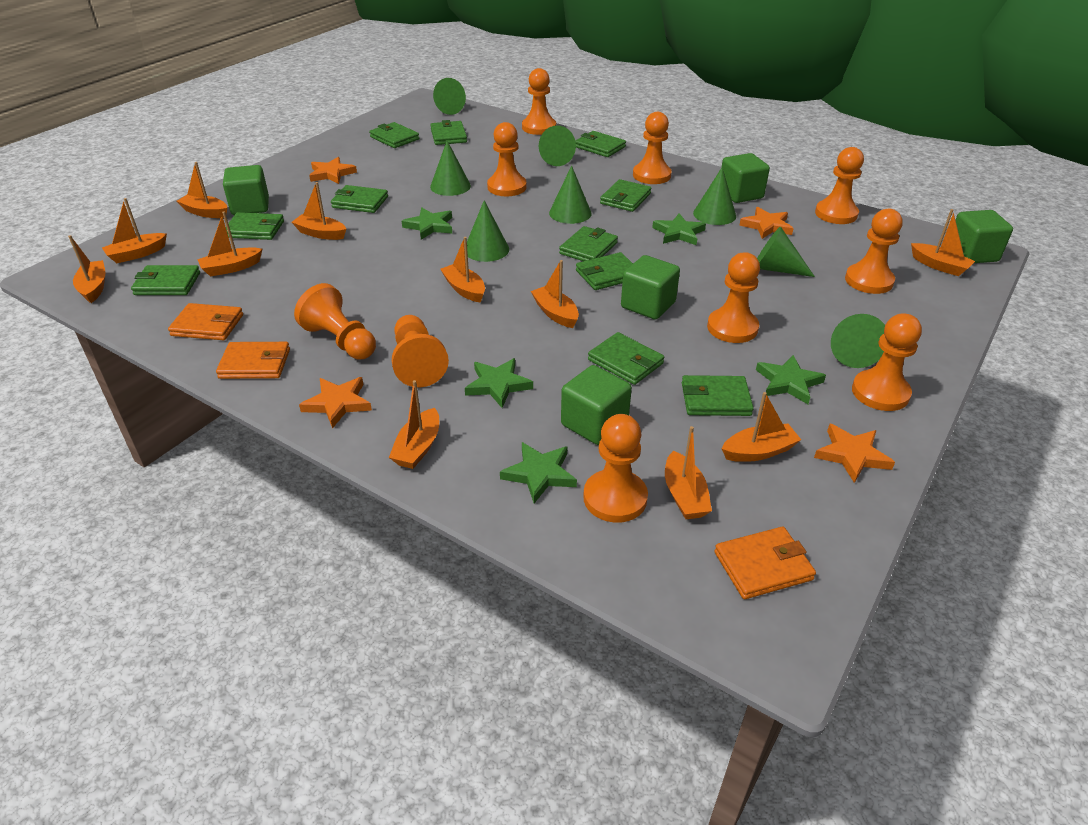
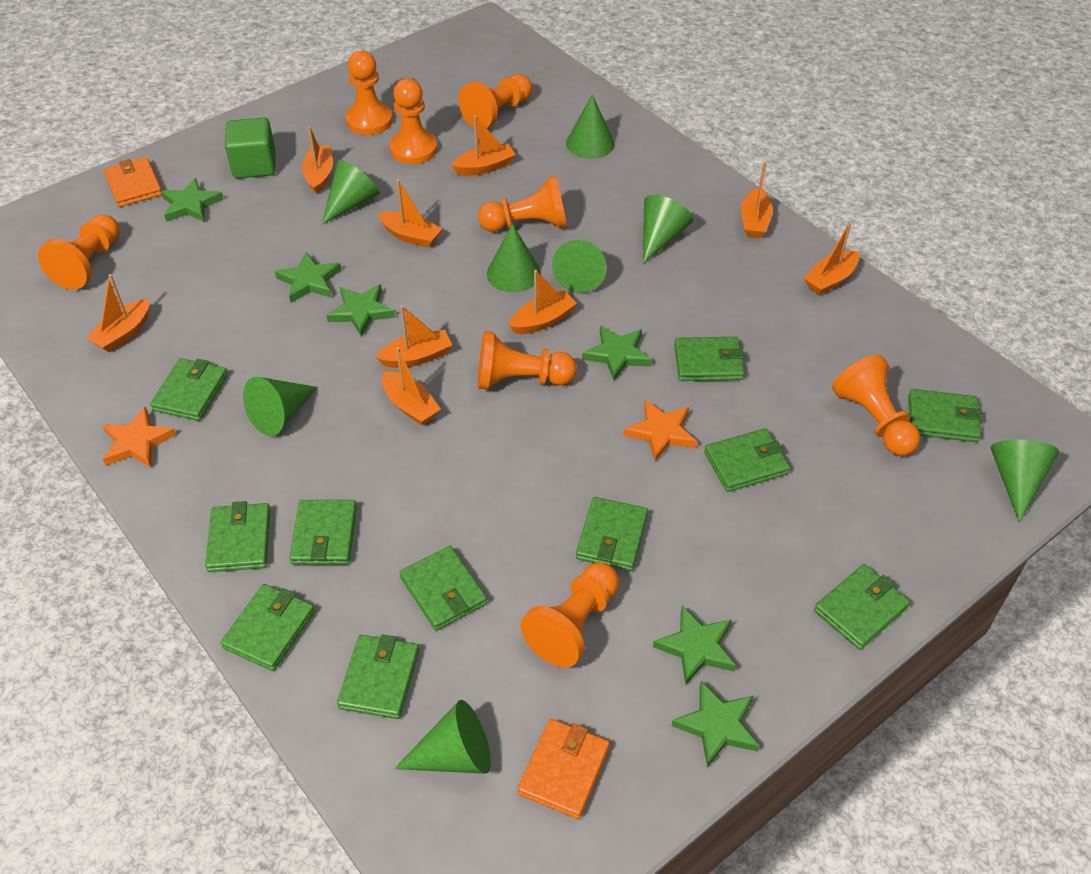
green cube: [223,165,269,215] [561,365,632,445] [621,255,680,319] [721,153,770,203] [956,210,1013,263] = 5 -> [225,118,276,178] = 1
green star: [402,208,452,240] [465,358,533,408] [500,442,577,503] [652,213,706,245] [756,355,826,404] = 5 -> [161,178,223,223] [275,252,341,303] [326,284,395,337] [582,325,652,381] [653,606,736,685] [672,681,760,768] = 6
orange boat: [68,235,105,303] [102,198,167,263] [177,162,227,218] [197,211,263,277] [292,182,346,240] [389,380,439,469] [440,237,485,303] [531,260,579,328] [665,426,712,519] [722,392,801,462] [911,209,975,276] = 11 -> [86,274,150,352] [302,126,333,194] [376,305,452,368] [378,179,442,248] [382,347,441,425] [451,115,516,176] [509,270,577,334] [741,162,773,238] [804,222,859,295] = 9
orange pawn: [294,283,376,360] [392,315,449,387] [487,122,527,196] [522,68,556,135] [583,414,648,523] [633,112,672,184] [707,252,760,343] [815,147,864,224] [845,209,903,294] [852,313,922,411] = 10 -> [38,214,120,290] [346,51,393,135] [389,79,437,164] [459,74,532,130] [478,176,567,232] [478,331,577,389] [520,563,619,668] [832,355,920,456] = 8
orange star: [299,377,372,429] [309,157,357,184] [739,207,794,239] [814,424,895,483] = 4 -> [102,407,177,468] [623,400,697,462] = 2
orange wallet: [168,303,243,340] [216,342,290,379] [714,527,816,599] = 3 -> [104,157,162,207] [517,719,610,819] = 2

